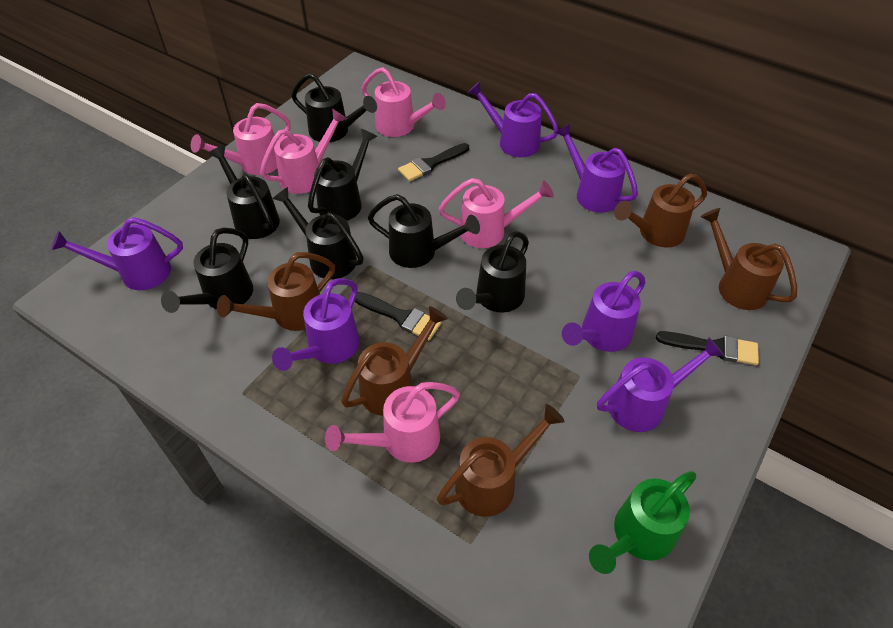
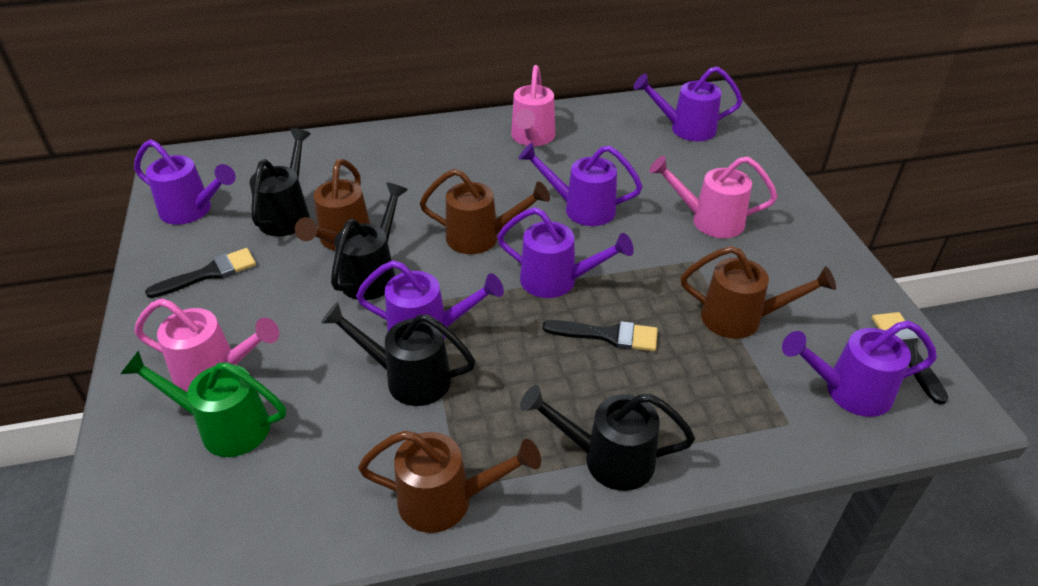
black watering can: [161,227,253,313] [208,145,280,239] [272,187,364,279] [292,73,377,142] [308,129,377,221] [368,194,480,268] [456,231,529,312] = 7 -> [249,128,311,236] [321,302,475,406] [331,183,408,300] [520,385,695,491] = 4
brown watering can: [217,252,335,331] [341,306,448,416] [437,404,565,517] [614,173,707,248] [700,208,797,310] = 5 -> [295,159,370,251] [358,431,541,533] [420,169,550,254] [681,246,836,339] = 4
pink watering can: [191,103,291,175] [260,109,347,194] [325,382,460,463] [362,67,446,137] [439,178,554,248] = 5 -> [134,298,279,392] [511,65,555,146] [649,156,777,238] = 3

